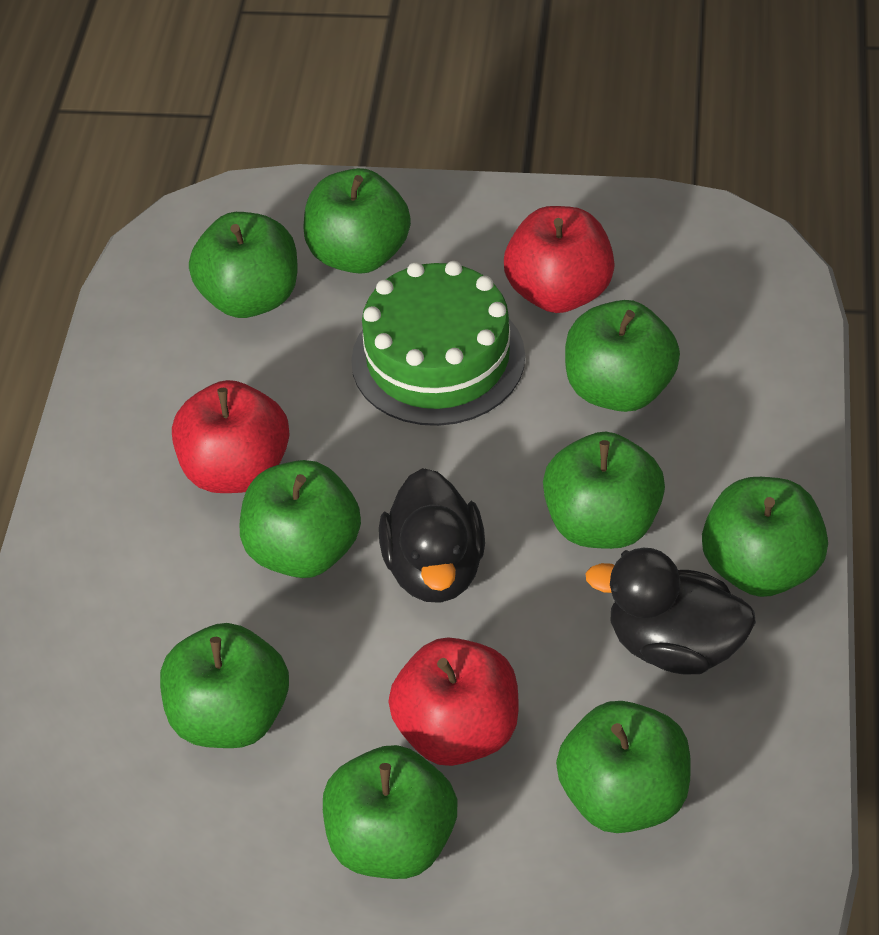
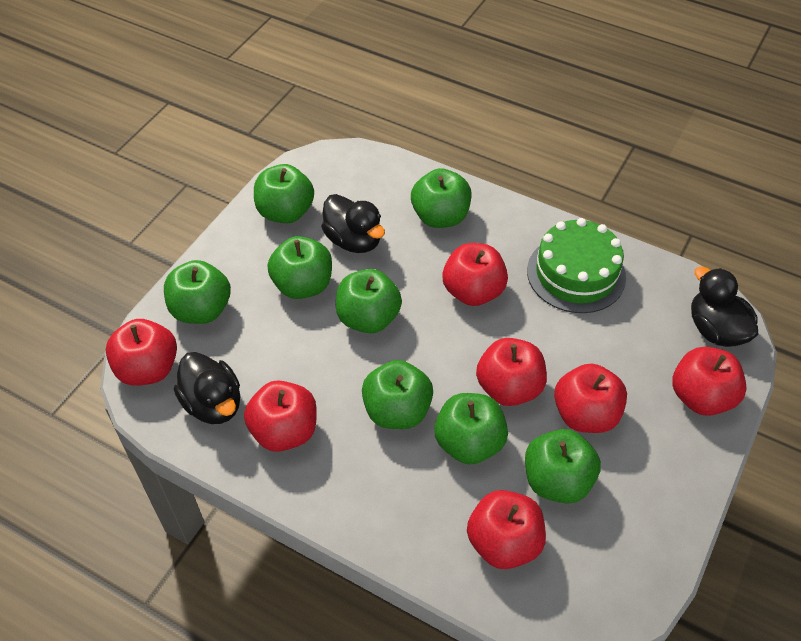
black duck: [379,468,485,603] [585,548,756,674] = 2 -> [174,352,240,424] [321,194,385,253] [691,266,758,347] = 3
green apple: [160,623,289,748] [189,212,298,318] [240,460,361,578] [303,168,411,274] [323,745,457,879] [543,432,665,549] [556,701,691,833] [565,300,680,412] [702,477,828,597] = 9 -> [164,260,231,324] [254,164,314,223] [268,236,332,299] [336,269,402,333] [362,360,433,429] [411,168,472,228] [434,393,508,465] [525,429,601,504] = 8
red apple: [172,380,290,493] [388,638,519,766] [504,206,615,313] = 3 -> [105,319,177,386] [244,380,317,452] [442,243,508,306] [467,490,546,569] [476,338,547,406] [554,363,627,433] [673,347,747,416] = 7

